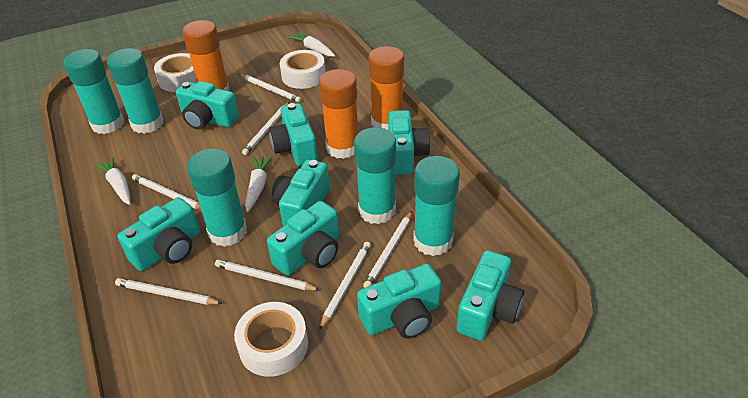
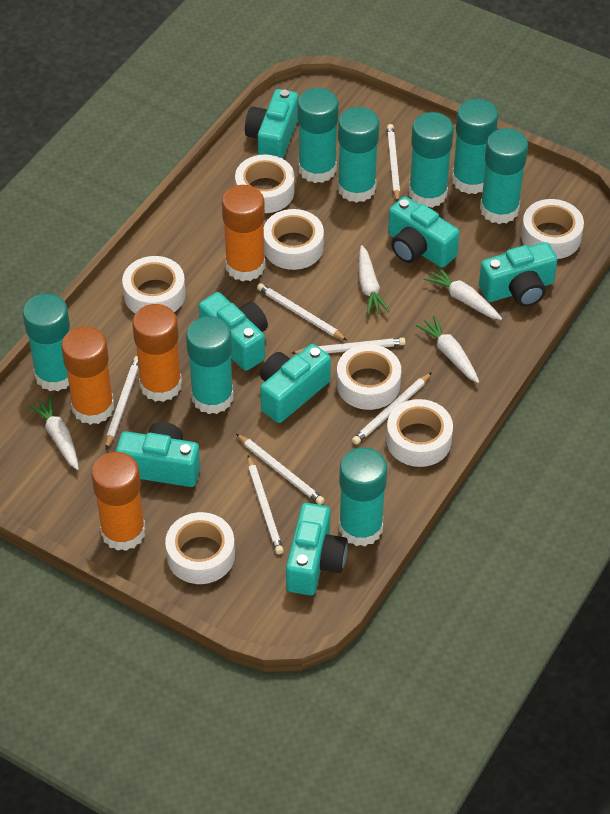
orange glue stick: [183,20,230,91] [319,69,358,159] [368,46,404,130] = 3 -> [61,326,114,425] [91,452,146,551] [132,304,182,402] [222,185,265,282] = 4
turquoise camera: [118,197,200,271] [176,81,239,129] [267,201,339,276] [269,103,318,166] [272,159,330,226] [357,264,441,339] [388,110,431,175] [456,250,524,340] = 8 -> [116,422,200,487] [199,292,268,371] [245,89,298,159] [260,344,331,423] [286,503,348,595] [388,196,460,268] [479,242,557,307] = 7
turquoise glue stick: [63,49,124,134] [107,48,164,134] [187,149,247,247] [354,127,396,224] [413,156,460,256] = 5 -> [23,293,70,391] [186,316,234,414] [297,88,339,183] [337,107,379,203] [339,447,387,546] [409,112,454,208] [452,99,498,194] [480,128,528,224] = 8
white carrot: [94,157,130,205] [245,156,273,212] [288,32,335,57] = 3 -> [28,396,79,470] [359,245,390,315] [416,316,479,383] [424,266,502,320] = 4
white tape: [154,53,197,92] [234,302,308,377] [280,50,326,89] = 3 -> [122,256,186,314] [165,512,235,584] [235,154,295,213] [264,209,324,270] [337,344,401,410] [386,399,453,467] [521,199,584,259] = 7

